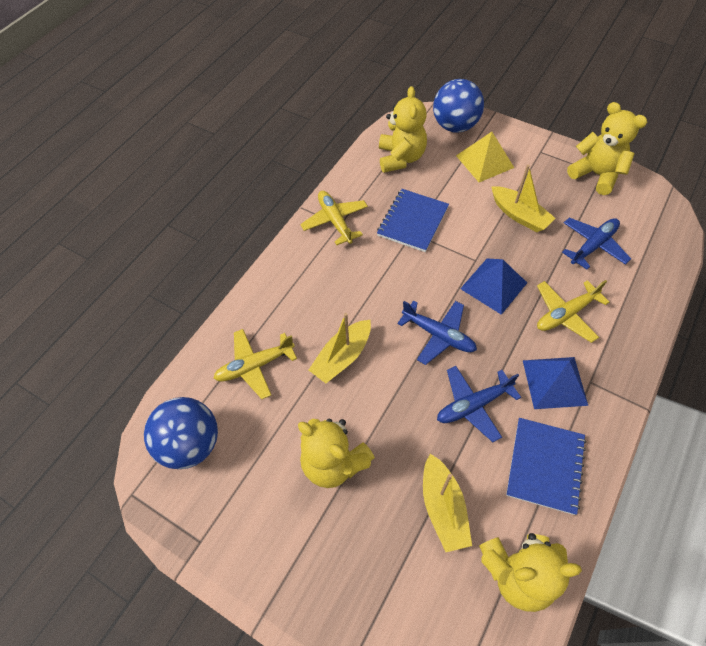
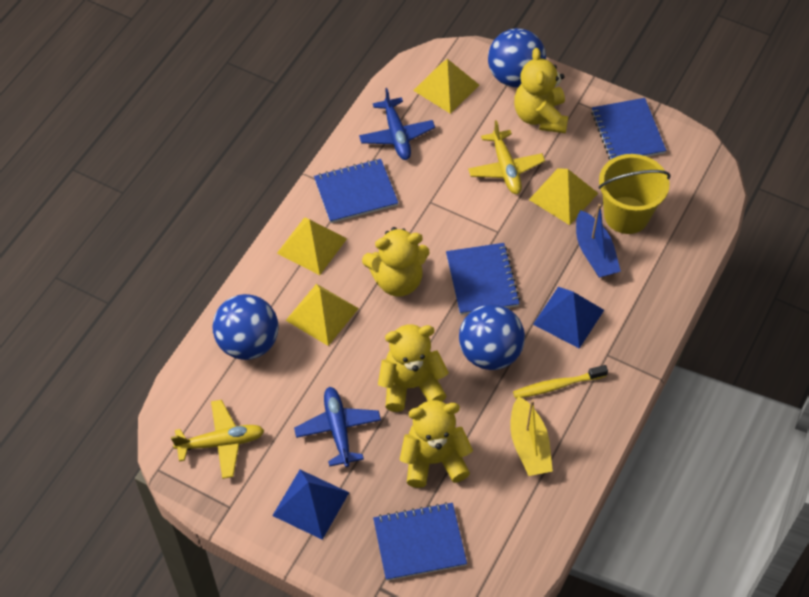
blue ball: [144,397,218,469] [433,79,484,132] = 2 -> [212,294,279,360] [459,304,525,370] [488,28,546,87] = 3
blue boat: none = 0 -> [576,204,621,278] = 1
blue notebook: [377,189,449,252] [506,418,586,515] = 2 -> [314,159,398,223] [373,502,467,581] [446,243,520,315] [591,98,666,160] = 4
blue plane: [397,301,477,365] [437,366,521,442] [562,218,631,270] = 3 -> [294,387,381,467] [359,88,435,160] = 2
yellow boat: [309,313,371,383] [423,454,472,552] [491,165,556,232] = 3 -> [510,396,553,476] = 1
yellow bucket: none = 0 -> [598,154,671,234] = 1
yellow plane: [213,329,297,399] [300,191,368,245] [537,280,609,343] = 3 -> [171,400,264,479] [468,120,545,194] = 2
yellow pyramid: [456,132,514,182] = 1 -> [277,217,347,275] [285,284,359,346] [413,59,479,114] [529,168,598,225] = 4
yellow toothbrush: none = 0 -> [513,365,608,399] = 1

